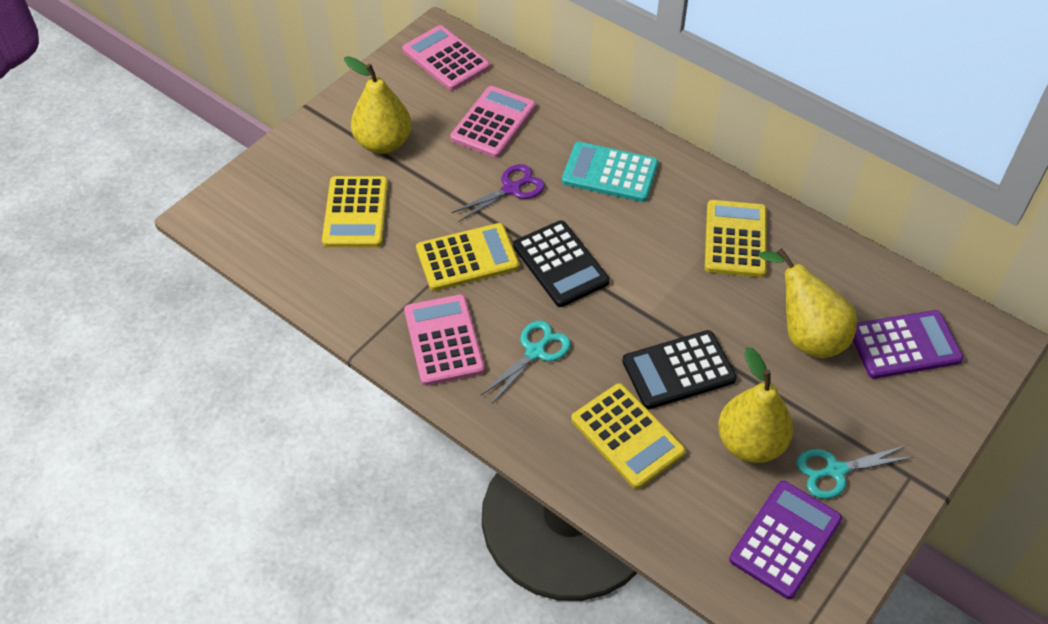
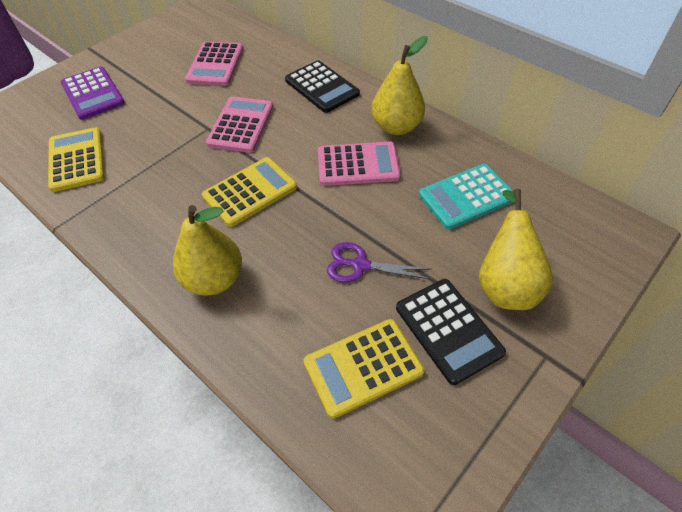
purple calculator: [729,481,842,599] [853,310,964,379] = 2 -> [61,66,125,120] = 1
turquoise scissors: [481,321,571,404] [796,445,914,499] = 2 -> none = 0
yellow calculator: [322,176,388,247] [416,223,519,291] [571,383,686,489] [705,200,767,277] = 4 -> [48,127,105,192] [202,157,297,227] [303,319,425,419] = 3

